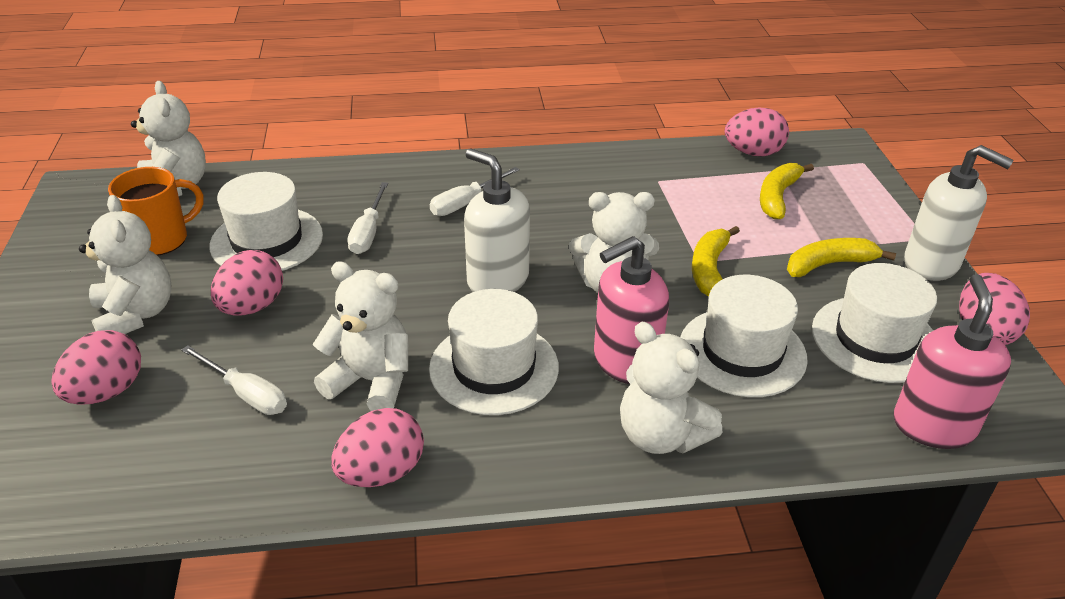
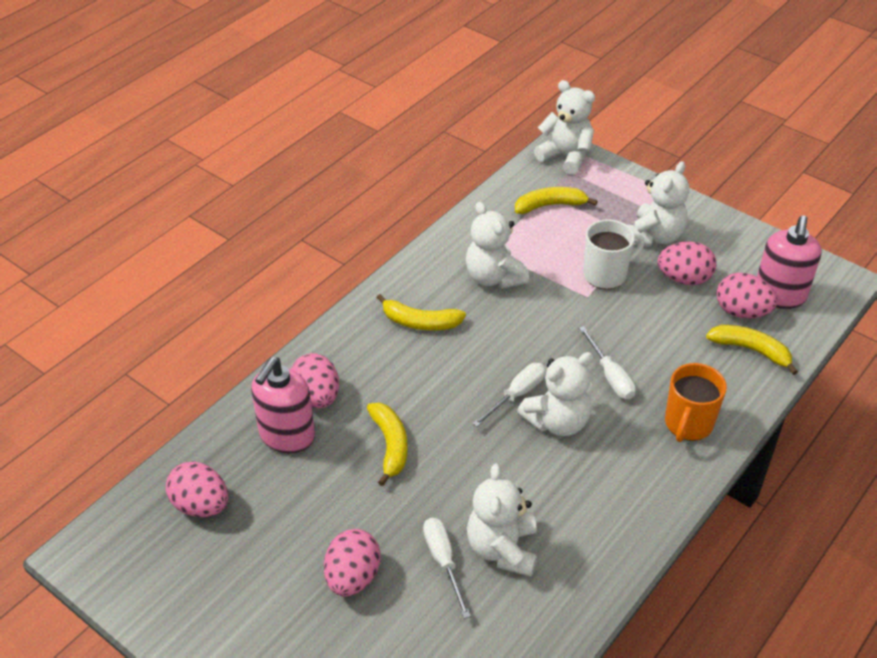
white hat: [209,172,323,271] [429,289,559,415] [680,275,808,397] [812,263,937,383] = 4 -> none = 0
white mug: none = 0 -> [583,219,645,289] = 1
white soap dispenser: [464,149,530,292] [904,145,1014,281] = 2 -> none = 0
yellow banana: [692,226,740,297] [760,163,814,219] [787,238,896,277] = 3 -> [367,403,408,486] [377,294,466,330] [515,187,598,214] [706,325,798,375] = 4

